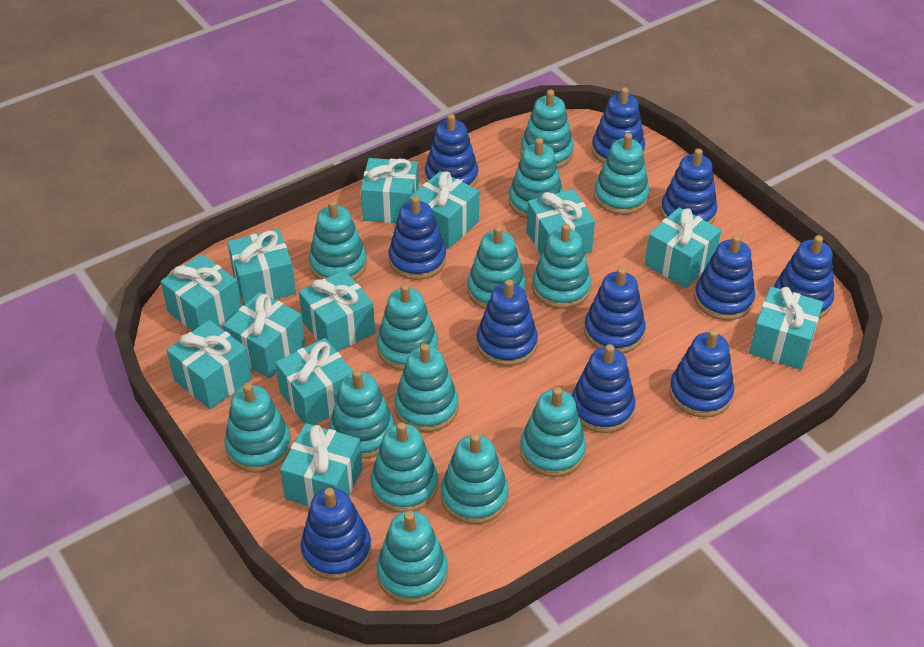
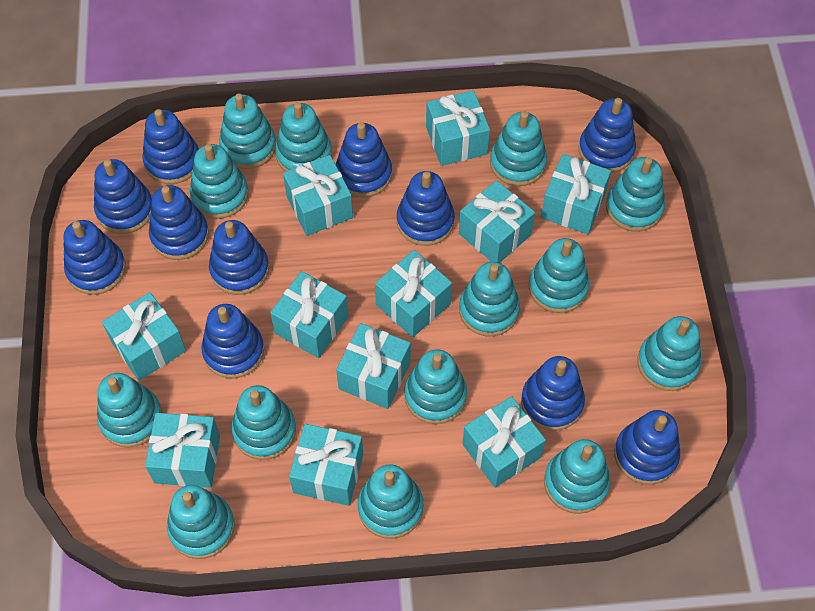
turquoise gift: [160,254,242,331] [167,320,252,409] [223,292,305,379] [227,229,296,305] [275,338,353,425] [280,423,363,507] [299,270,375,351] [361,158,419,223] [409,171,479,249] [526,189,595,255] [645,207,721,288] [749,286,824,370] = 12 -> [102,292,186,381] [145,413,220,488] [270,271,349,358] [283,155,353,236] [289,424,363,506] [336,323,411,409] [375,250,452,338] [426,90,490,166] [459,180,535,263] [462,396,546,488] [541,154,611,234] = 11

